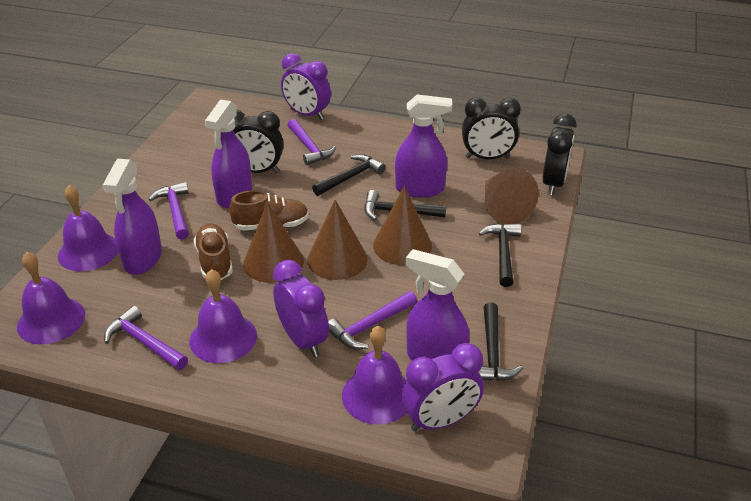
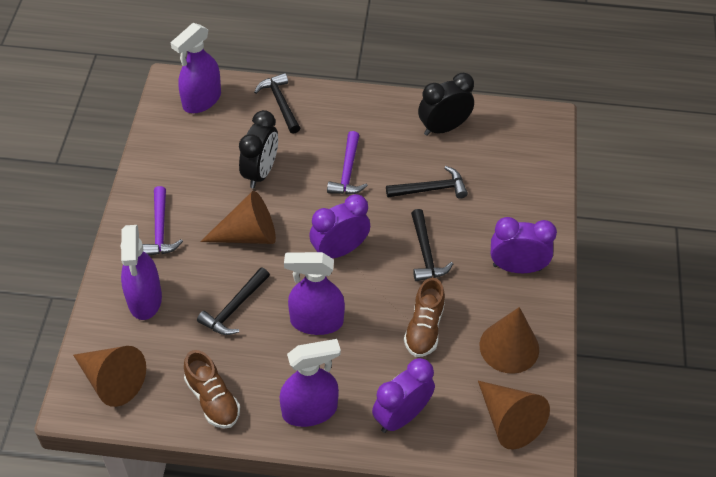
black clock: [233,110,284,173] [462,98,521,159] [542,114,577,195] = 3 -> [239,110,278,188] [418,73,474,136] = 2
purple bell: [17,252,85,344] [58,185,118,271] [190,269,257,363] [342,326,407,424] = 4 -> none = 0
purple hammer: [104,306,188,370] [148,182,189,240] [288,119,336,165] [328,291,417,349] = 4 -> [142,186,183,256] [327,131,368,194] = 2

